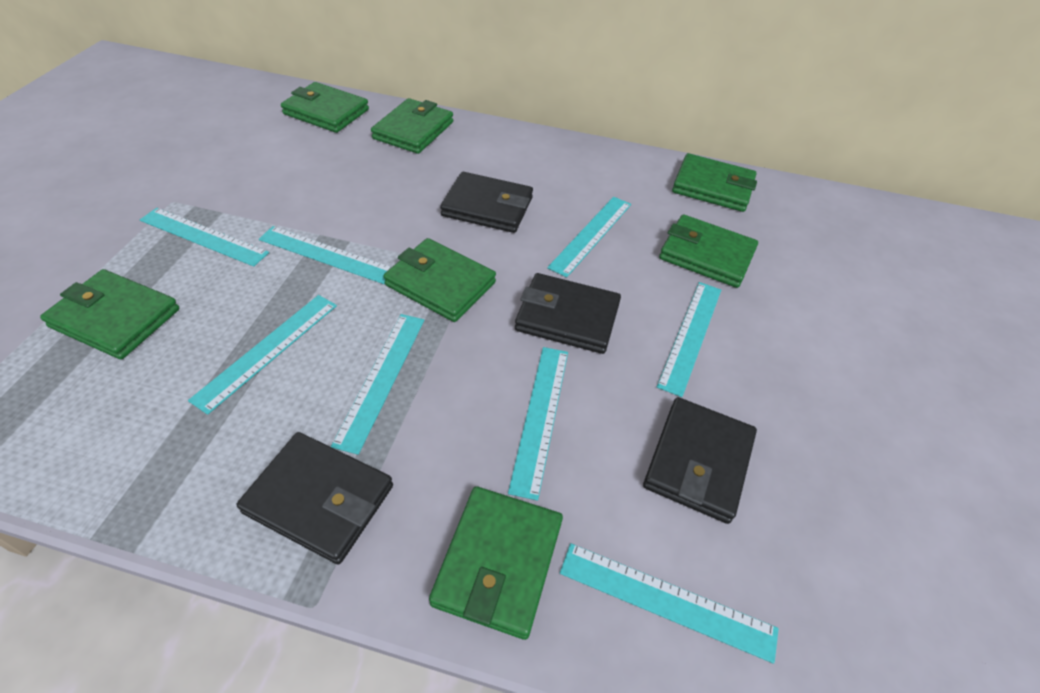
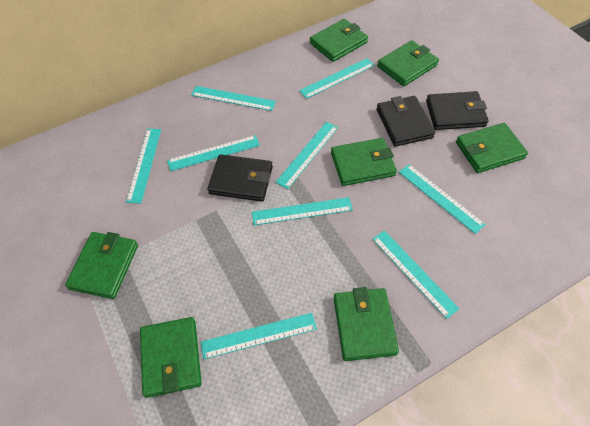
black wallet: [237,432,393,564] [440,172,533,233] [515,273,621,354] [643,397,757,524] = 4 -> [207,154,273,202] [377,96,435,147] [426,91,489,130] = 3
turquoise ruler: [140,208,269,267] [188,295,337,415] [259,226,392,284] [331,314,425,455] [508,347,568,501] [547,197,631,277] [560,543,779,664] [657,282,721,397] = 8 -> [126,129,161,204] [167,135,260,171] [191,86,276,111] [201,313,317,359] [252,197,353,225] [275,122,338,189] [299,58,375,99] [372,230,459,319] [399,164,486,234] = 9

